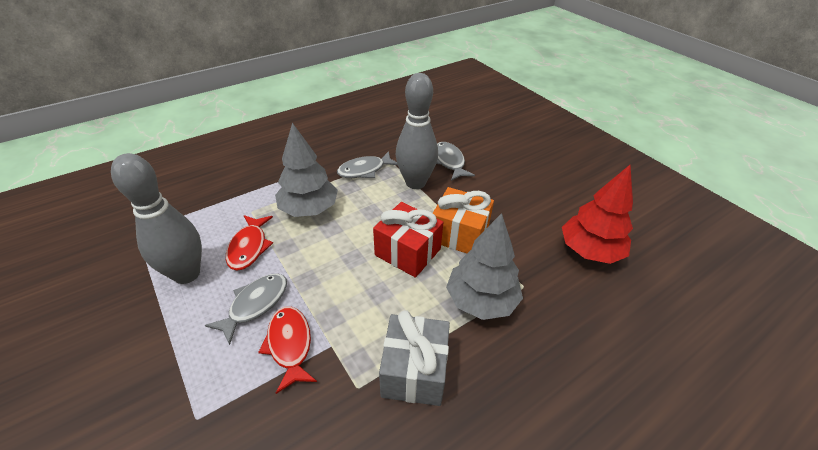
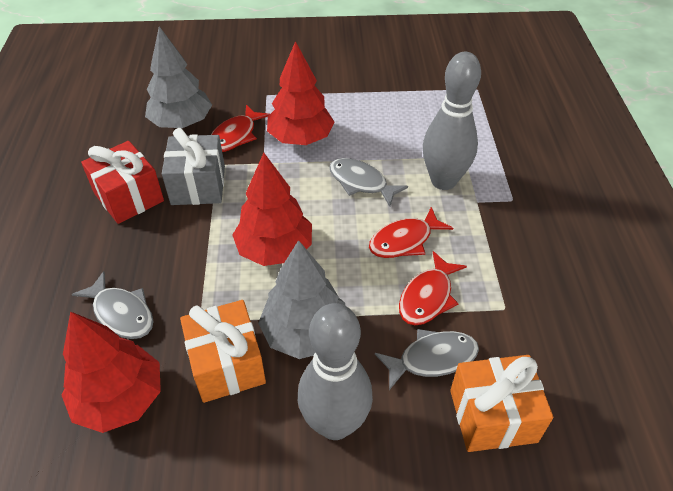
orange gift: [433,187,494,253] = 1 -> [180,300,266,403] [450,355,553,452] = 2
red fish: [226,215,273,271] [258,306,317,394] = 2 -> [211,105,270,152] [369,207,453,258] [399,251,467,325] = 3
red tree: [562,165,633,264] = 1 -> [62,311,161,433] [232,153,312,266] [267,41,335,145] = 3

